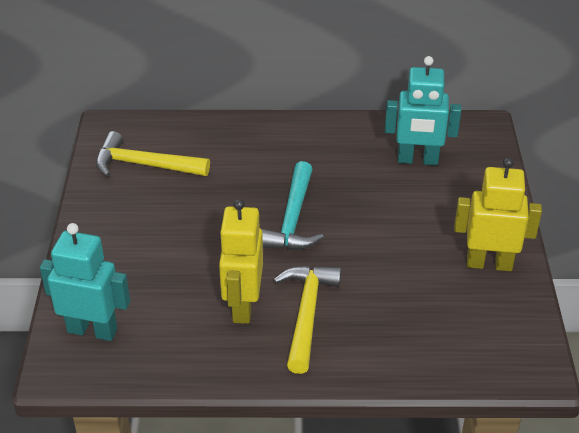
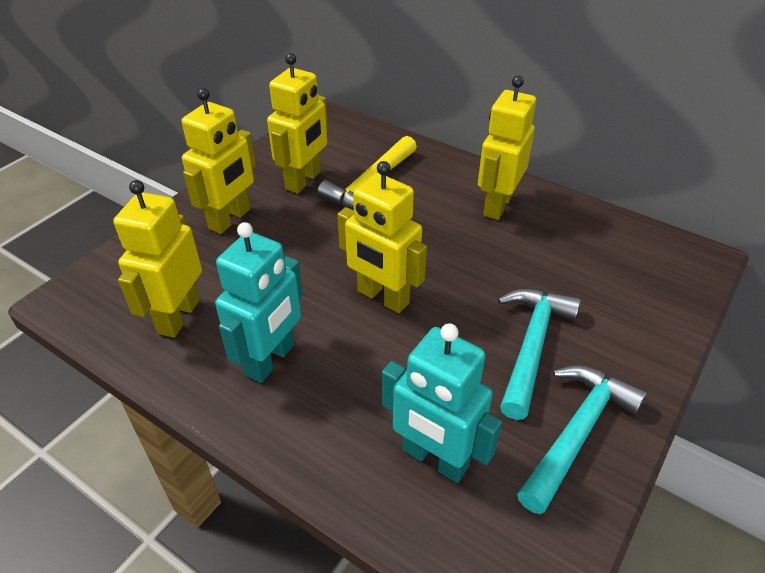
turquoise hammer: [261,161,324,250] = 1 -> [497,288,581,420] [517,365,648,514] = 2
yellow hammer: [96,131,210,177] [273,265,341,374] = 2 -> [317,136,417,210] = 1
yellow robot: [219,199,263,324] [454,157,542,271] = 2 -> [113,180,202,338] [181,88,256,234] [267,53,328,193] [337,161,427,313] [478,76,536,220] = 5

